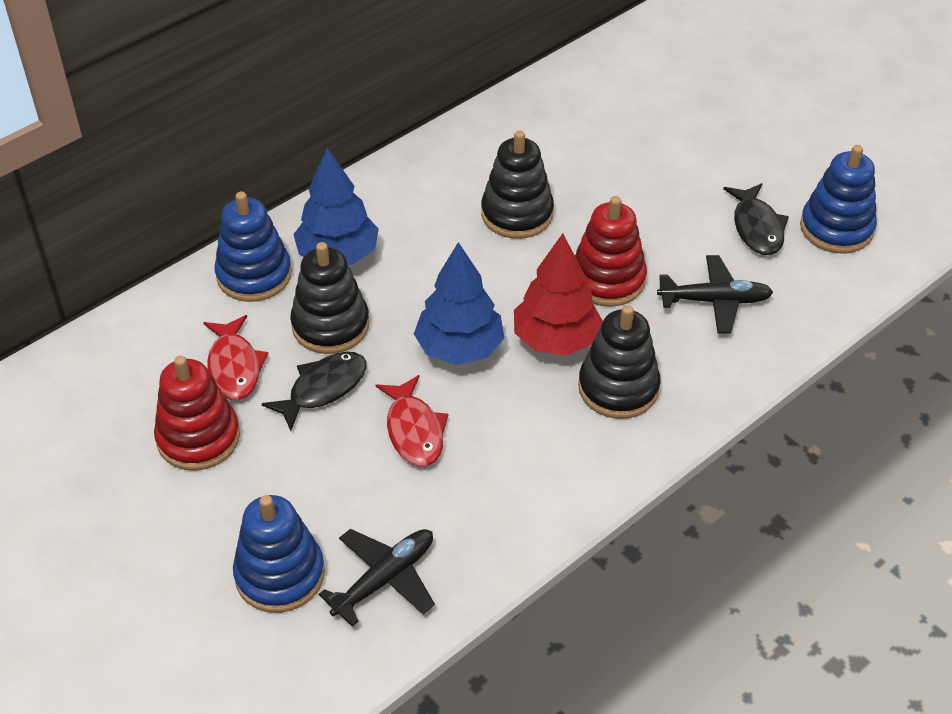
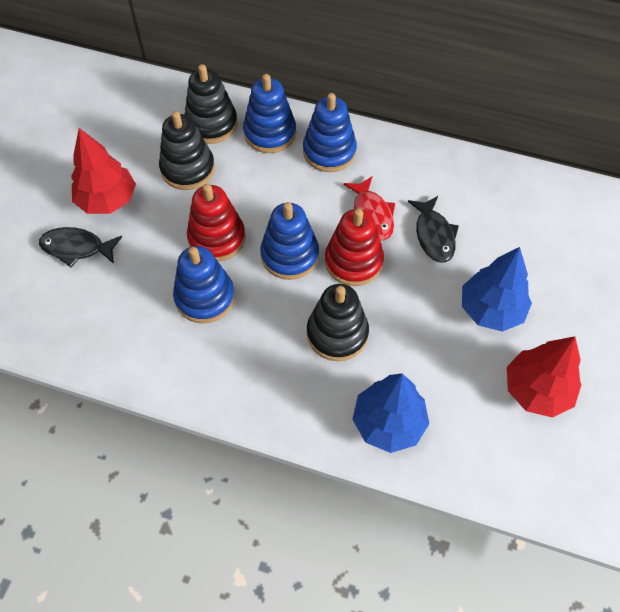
black plane: [319,529,435,627] [657,255,773,334] = 2 -> none = 0
blue stacking toy: [214,191,292,302] [233,495,325,613] [800,145,877,254] = 3 -> [173,246,235,323] [243,74,296,153] [260,202,319,280] [303,93,357,172] = 4
red fish: [203,315,269,400] [375,375,449,467] = 2 -> [343,176,395,240] = 1
red tree: [514,233,603,355] = 1 -> [71,128,136,214] [507,336,582,418] = 2

